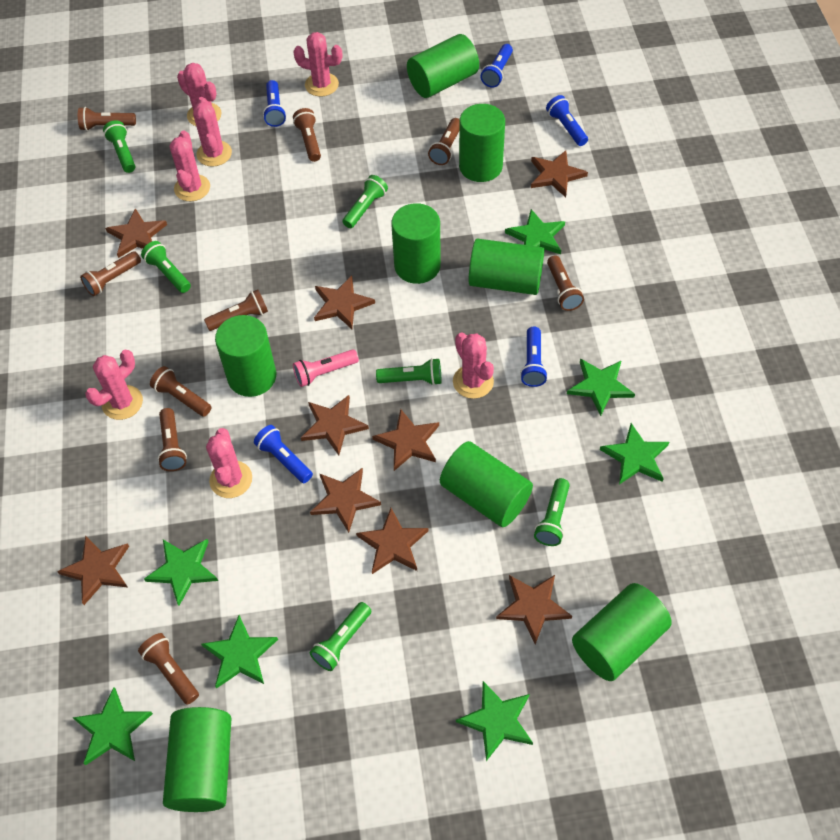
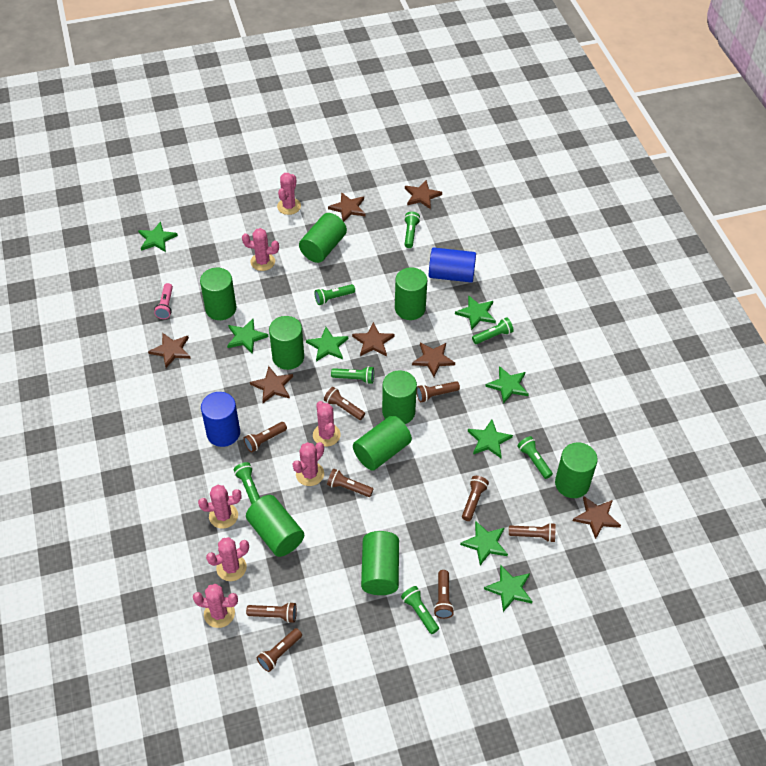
blue cylinder: none = 0 -> [201,392,240,447] [429,247,476,283] = 2
blue flashlight: [254,425,313,483] [263,80,286,127] [481,44,513,88] [520,326,548,387] [546,95,588,146] = 5 -> none = 0
brown star: [57,535,129,605] [105,208,167,258] [301,395,369,455] [310,468,381,533] [314,276,375,329] [356,508,428,574] [372,409,439,471] [496,575,572,645] [531,150,588,197] = 9 -> [148,333,191,368] [250,366,293,403] [328,192,365,222] [352,322,395,356] [405,180,442,209] [412,343,455,377] [573,496,621,539] = 7
green cylinder: [163,707,232,812] [215,315,276,397] [391,203,441,284] [407,34,479,98] [440,441,533,527] [459,104,505,182] [468,239,544,295] [572,583,672,681] = 8 -> [200,268,236,320] [246,495,304,557] [269,316,304,370] [299,213,347,263] [353,415,412,471] [361,531,399,595] [382,370,417,424] [395,267,427,320] [555,443,598,498] = 9
green flashlight: [103,120,135,173] [141,241,191,293] [310,602,371,671] [342,175,388,228] [376,358,441,385] [534,478,570,546] = 6 -> [234,462,260,504] [314,284,355,305] [331,366,374,384] [401,586,439,634] [404,212,420,248] [472,317,513,344] [517,436,553,479] = 7
green star: [73,687,153,765] [144,539,218,606] [201,615,278,689] [456,681,533,761] [505,209,565,254] [567,359,635,416] [600,423,669,484] = 7 -> [138,222,178,252] [227,319,269,354] [306,327,348,362] [455,295,496,330] [460,521,508,565] [468,420,513,458] [484,565,533,612] [485,366,529,404] = 8

